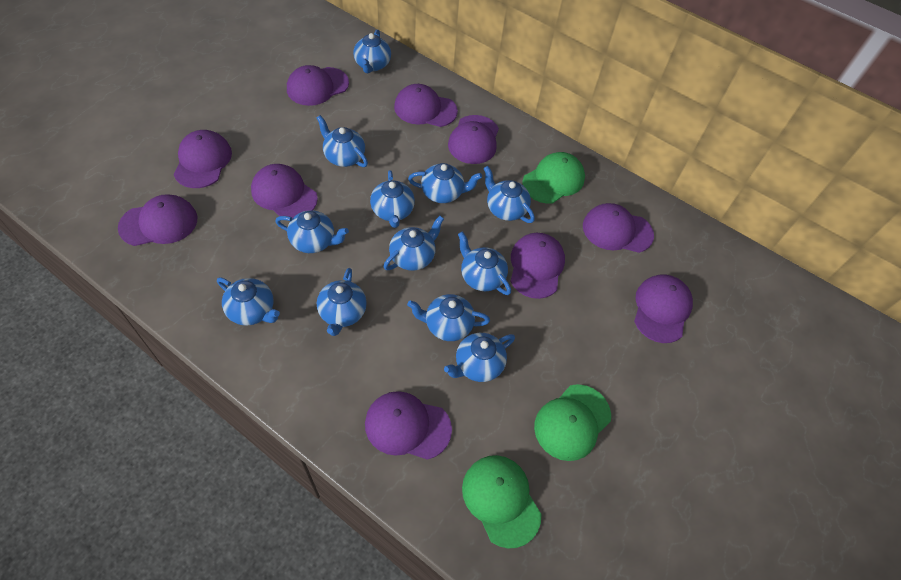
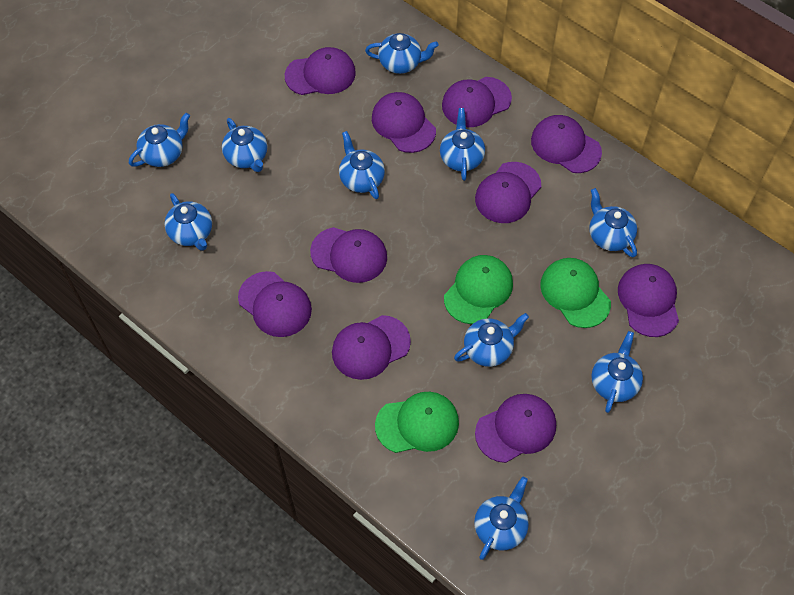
blue teapot: [217,277,280,326] [275,210,349,253] [317,115,368,167] [317,268,367,336] [353,29,391,73] [370,170,415,228] [383,216,444,271] [407,294,490,341] [408,163,482,203] [444,333,515,382] [458,231,511,295] [484,166,535,223] = 12 -> [129,113,190,167] [164,193,212,251] [222,118,267,172] [339,131,385,199] [365,33,439,74] [440,108,485,181] [454,313,529,367] [474,477,529,560] [589,188,637,258] [591,331,643,413] = 10

